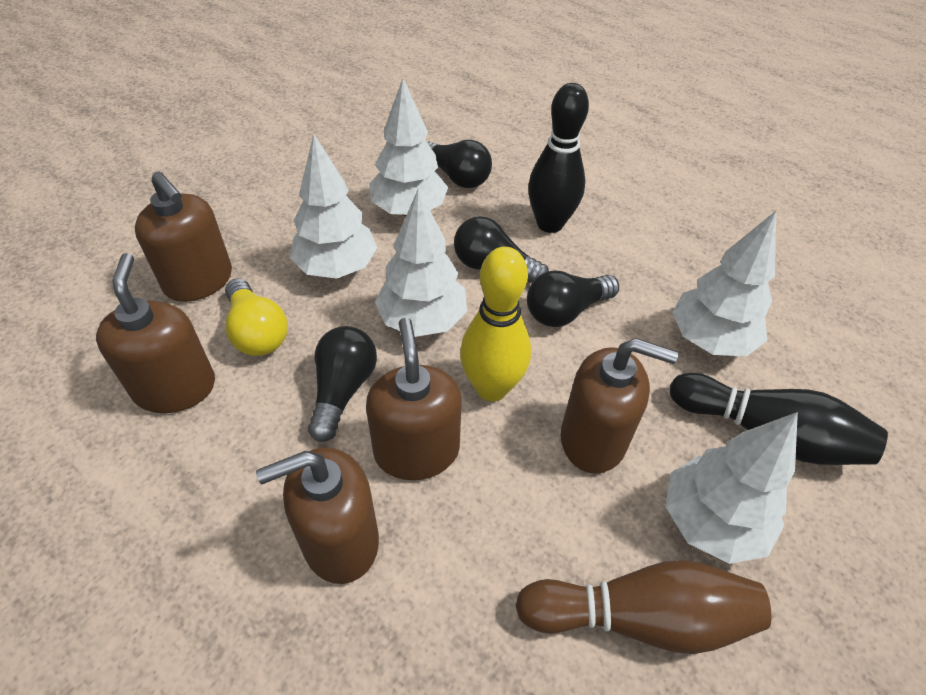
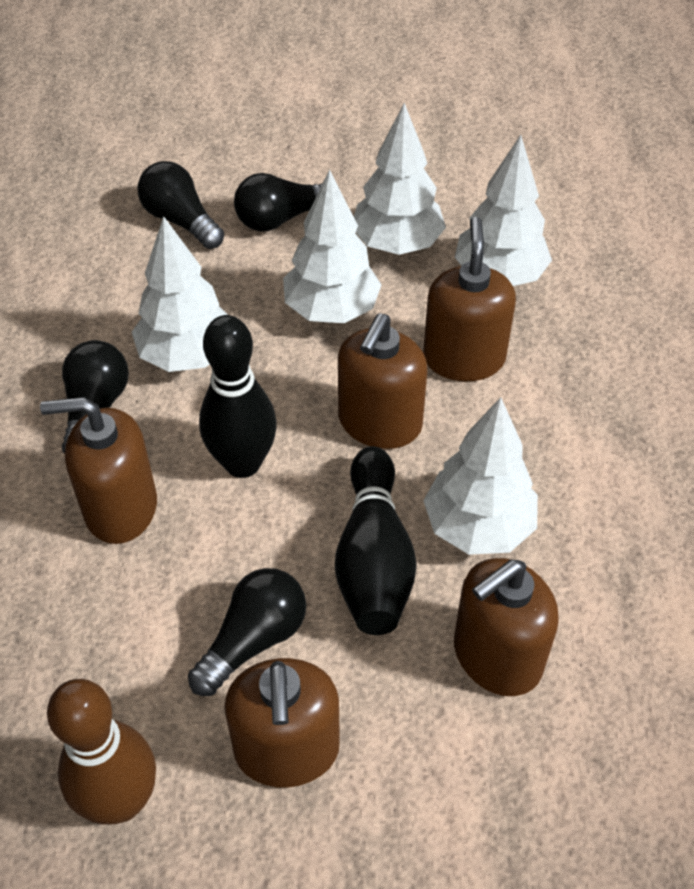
yellow bowling pin: [460,247,531,401] = 1 -> none = 0
yellow light bulb: [225,278,288,356] = 1 -> none = 0

